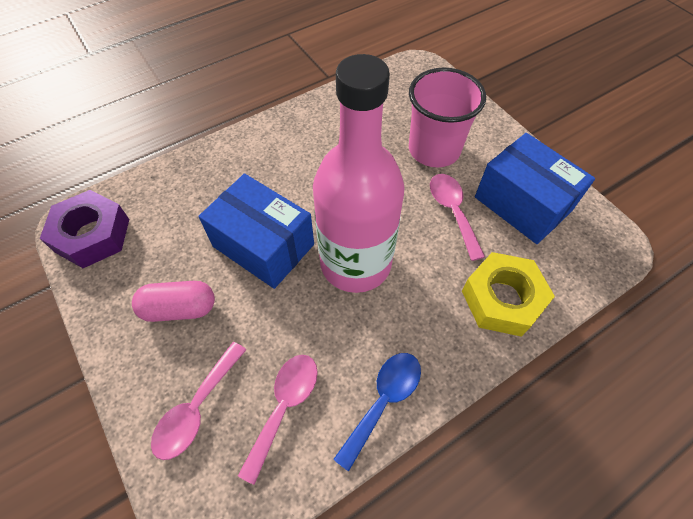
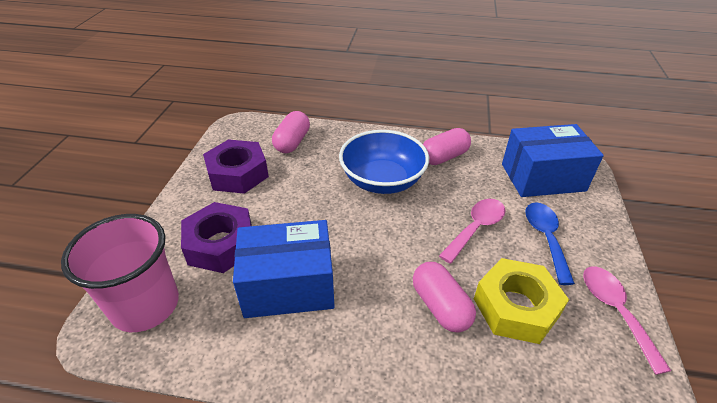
blue bowl: none = 0 -> [339,130,429,194] = 1
pink bottle: [313,54,405,293] = 1 -> none = 0
pink capsule: [132,281,215,322] = 1 -> [272,111,310,153] [413,262,476,333] [423,128,471,165] = 3
pink spoon: [151,342,246,460] [238,355,318,485] [430,174,485,261] = 3 -> [439,199,505,264] [583,267,671,375] = 2
purple nut: [40,190,129,268] = 1 -> [181,202,252,273] [203,139,269,194] = 2

